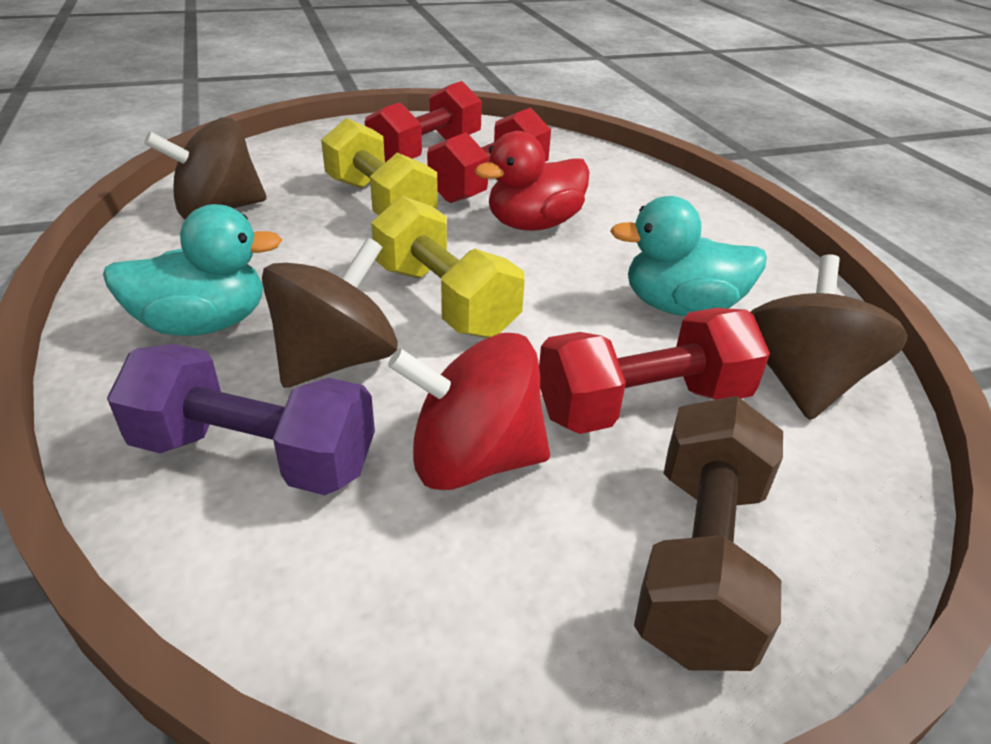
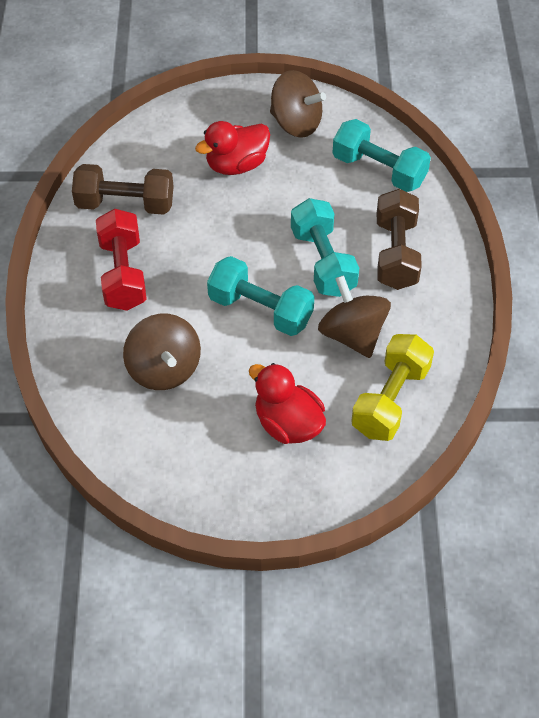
brown dumbbell: [634,396,783,671] = 1 -> [72,164,174,215] [377,189,422,290] = 2
purple dumbbell: [107,344,375,495] = 1 -> none = 0
red duck: [475,131,590,231] = 1 -> [195,121,270,175] [249,363,326,444] = 2
red dumbbell: [365,81,482,163] [427,108,551,203] [539,308,770,434] = 3 -> [96,209,147,311] = 1
red spinning top: [388,333,550,490] = 1 -> none = 0
turquoise duck: [103,204,282,336] [610,196,767,316] = 2 -> none = 0
turquoise dumbbell: none = 0 -> [207,256,314,336] [291,198,359,297] [332,119,431,192] = 3
yellow dumbbell: [321,118,438,216] [371,196,525,338] = 2 -> [351,334,434,441] = 1

